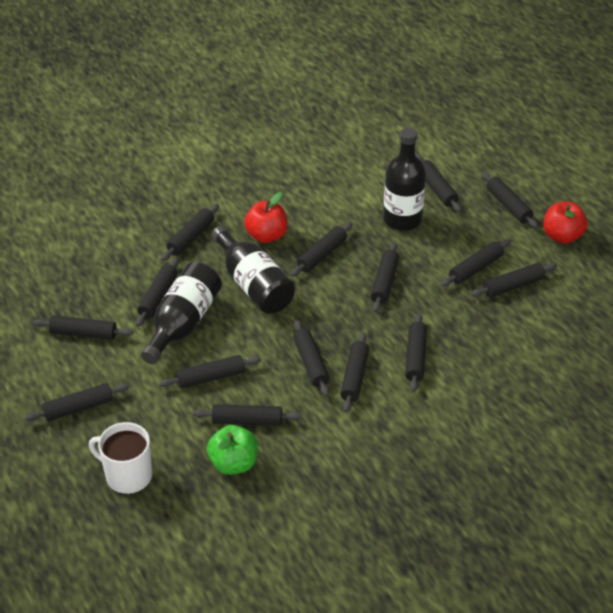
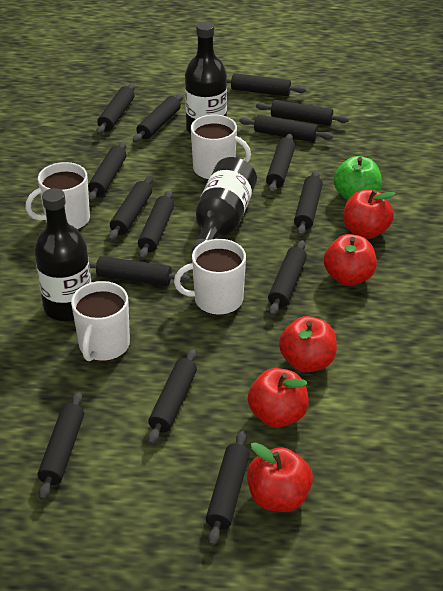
red apple: [244,192,288,243] [543,202,587,244] = 2 -> [247,442,313,512] [248,368,309,427] [279,316,337,372] [324,234,377,286] [343,189,396,239] = 5
white mug: [89,422,152,494] = 1 -> [25,162,90,230] [71,281,130,361] [174,239,246,315] [191,115,251,180] = 4

